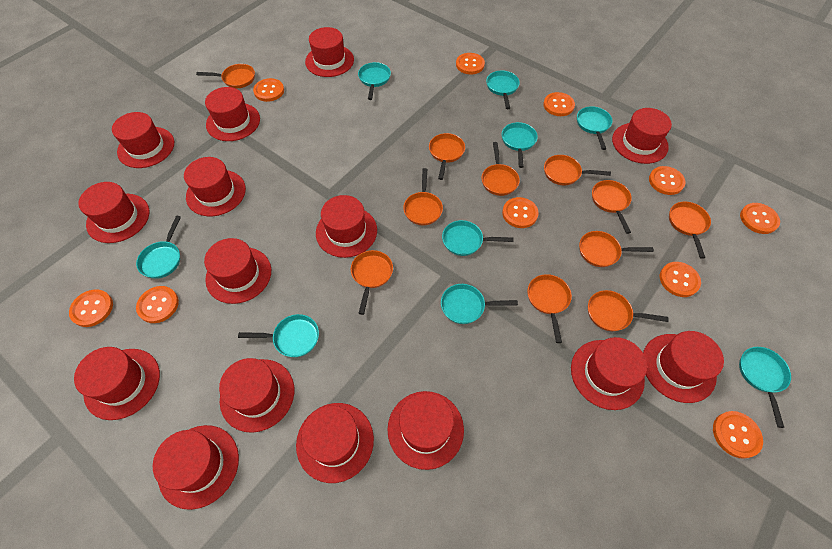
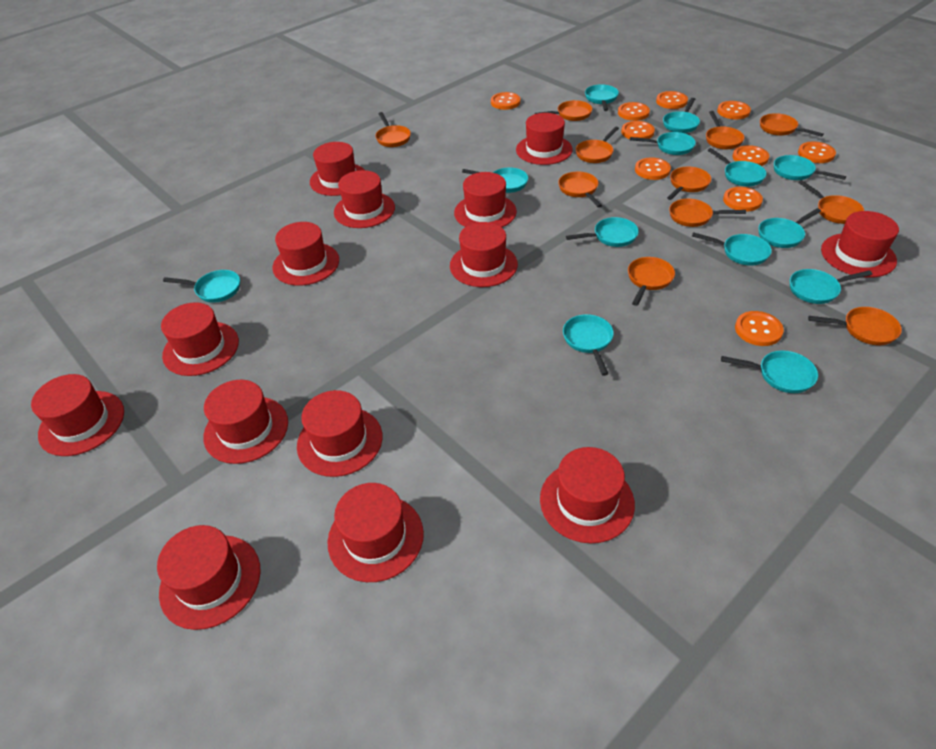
red hat: [74,347,160,420] [78,182,149,243] [112,112,174,168] [153,425,239,510] [184,157,246,216] [204,238,271,304] [205,87,260,141] [219,358,294,433] [296,403,374,483] [305,27,354,77] [316,195,377,258] [387,391,464,470] [571,337,647,410] [612,108,672,164] [643,331,724,403] = 15 -> [31,374,124,456] [157,525,261,630] [161,302,239,376] [203,380,288,464] [272,222,339,286] [297,390,383,477] [310,142,365,196] [328,483,424,582] [334,170,395,228] [450,222,518,287] [454,172,517,227] [516,113,573,165] [540,447,635,543] [821,211,899,278] = 14
turquoise pan: [136,216,181,279] [238,314,319,357] [358,62,391,100] [441,284,518,324] [442,220,514,256] [486,70,520,109] [502,122,538,168] [577,106,612,150] [739,347,791,428] = 9 -> [163,270,240,303] [462,167,528,193] [563,314,614,376] [566,217,639,247] [585,84,619,111] [630,132,696,155] [663,98,700,133] [692,232,772,266] [708,148,767,186] [721,350,818,393] [759,208,821,248] [774,155,846,180] [790,269,872,304] = 13

